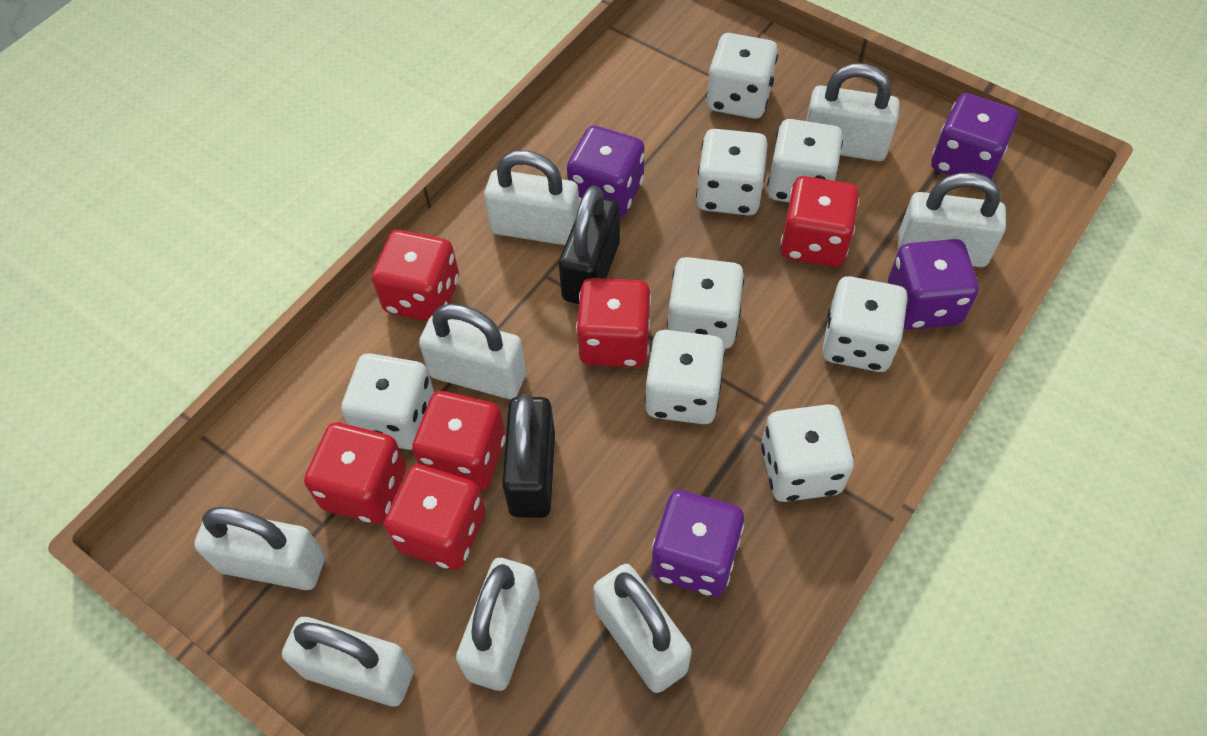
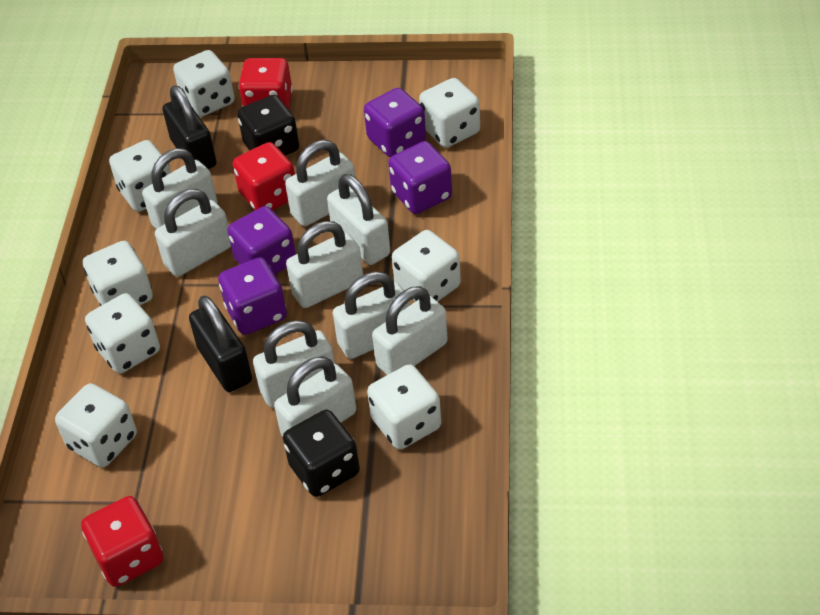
black dice: none = 0 -> [237,95,299,156] [283,410,360,497] = 2
red dice: [304,422,406,524] [372,230,459,322] [384,464,485,570] [412,391,506,491] [576,278,651,367] [780,176,859,267] = 6 -> [81,496,163,587] [233,142,295,210] [239,58,293,109] = 3
white padlock: [194,507,325,590] [282,617,414,706] [419,304,526,399] [456,558,540,691] [484,150,579,245] [593,564,692,693] [806,64,900,161] [898,173,1006,267] = 8 -> [142,148,217,229] [155,189,231,277] [253,320,335,408] [274,357,356,437] [285,140,355,226] [286,221,363,308] [327,174,390,265] [333,272,410,359] [372,286,448,375] = 9

